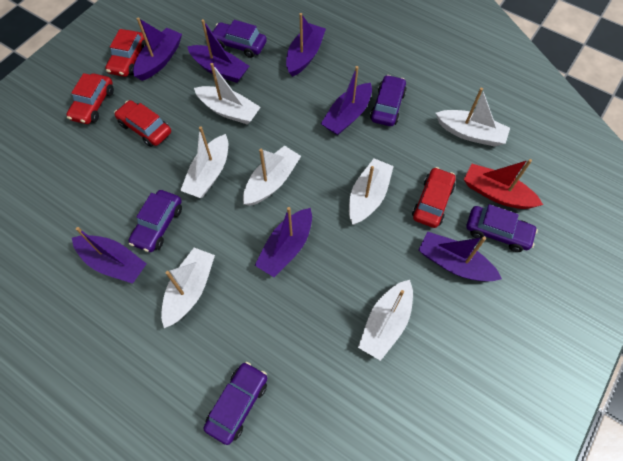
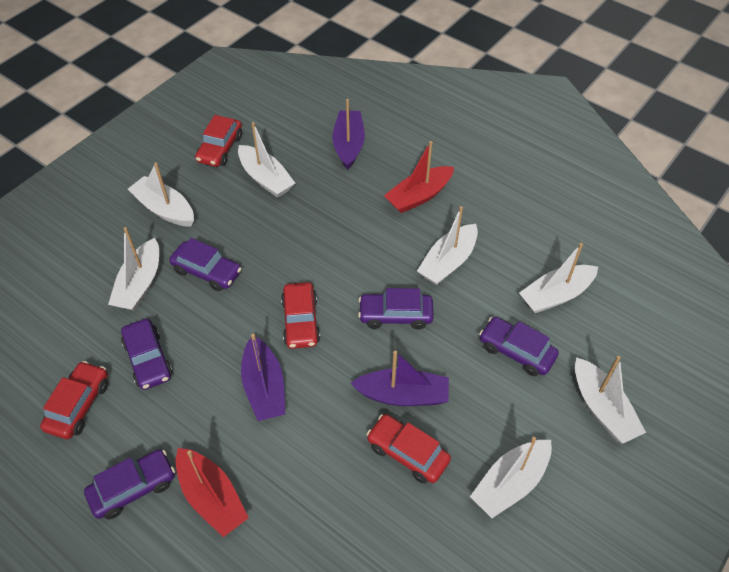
purple boat: [72,227,147,284] [133,18,182,81] [187,19,249,83] [255,207,312,277] [286,13,326,77] [321,66,372,135] [418,232,502,281] = 7 -> [241,334,285,421] [332,99,365,170] [350,350,449,406] = 3
red boat: [464,159,543,209] = 1 -> [176,448,249,537] [384,141,454,213] = 2

